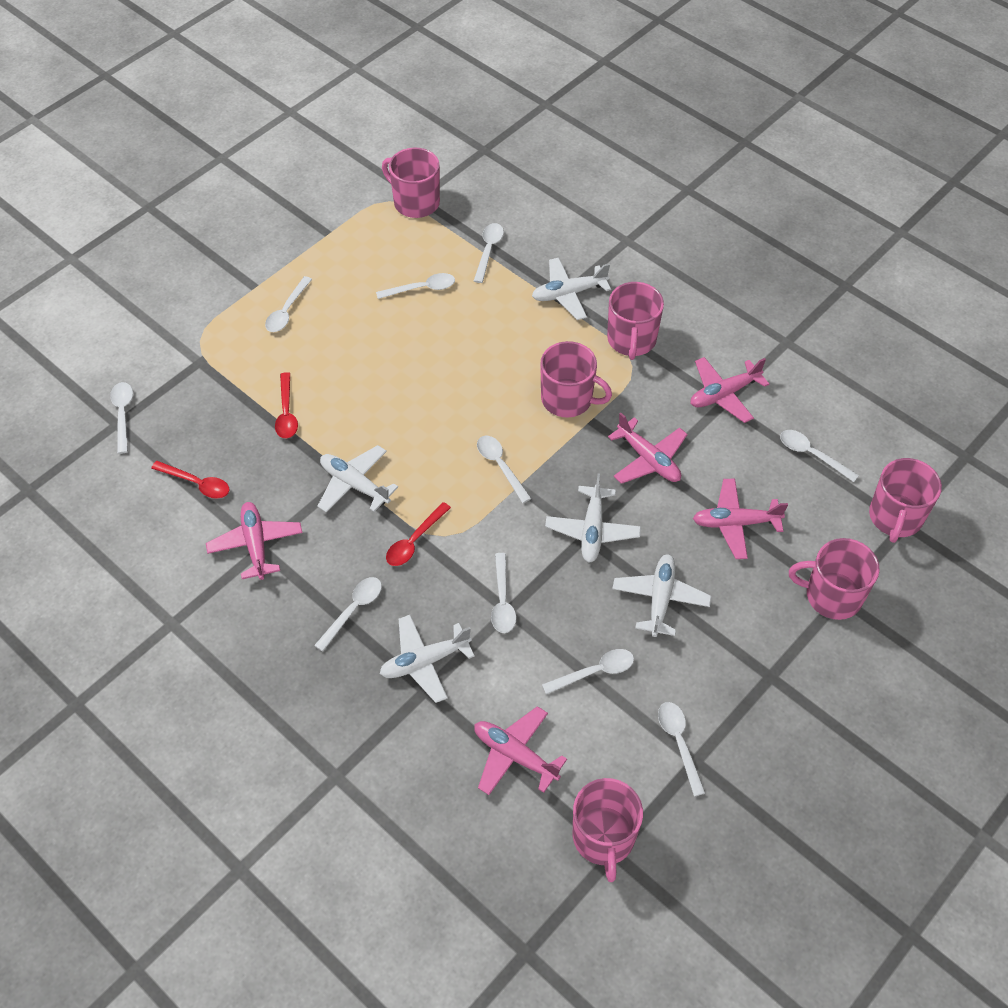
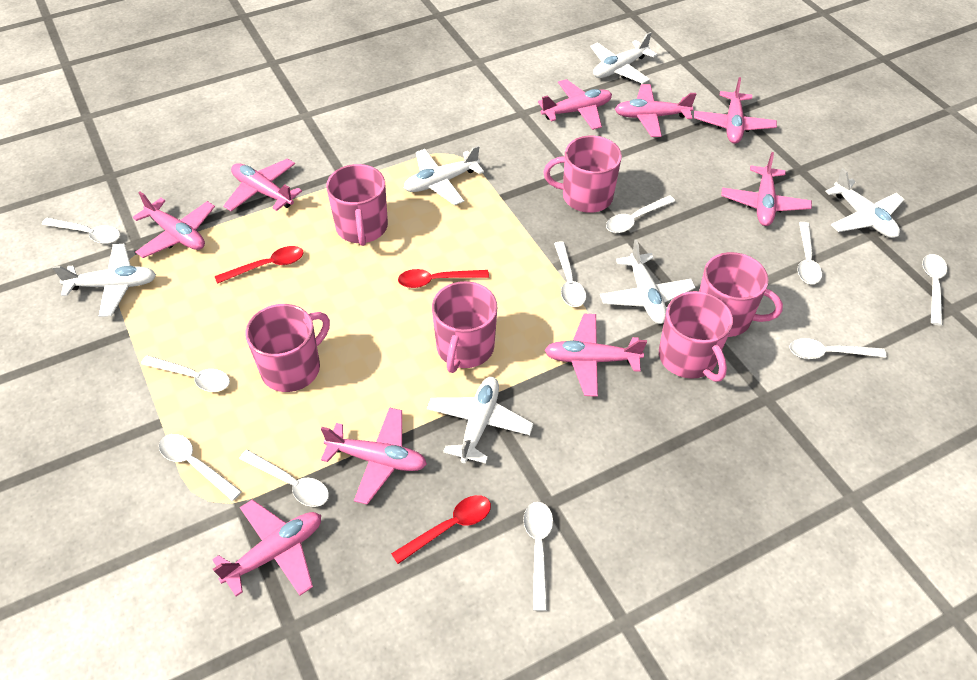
pink plane: [206,502,303,580] [474,706,567,795] [608,413,688,484] [691,357,769,423] [693,479,788,559] = 5 -> [133,192,215,258] [212,499,321,597] [223,158,302,211] [321,407,427,505] [538,79,612,130] [544,314,647,397] [615,84,696,137] [694,77,777,144] [721,152,812,226] = 9
white plane: [317,445,398,513] [380,615,475,703] [532,257,611,320] [545,473,641,562] [612,554,711,637] = 5 -> [52,243,156,317] [404,145,484,205] [427,377,534,464] [590,32,657,84] [600,239,696,324] [825,168,904,238] = 6

